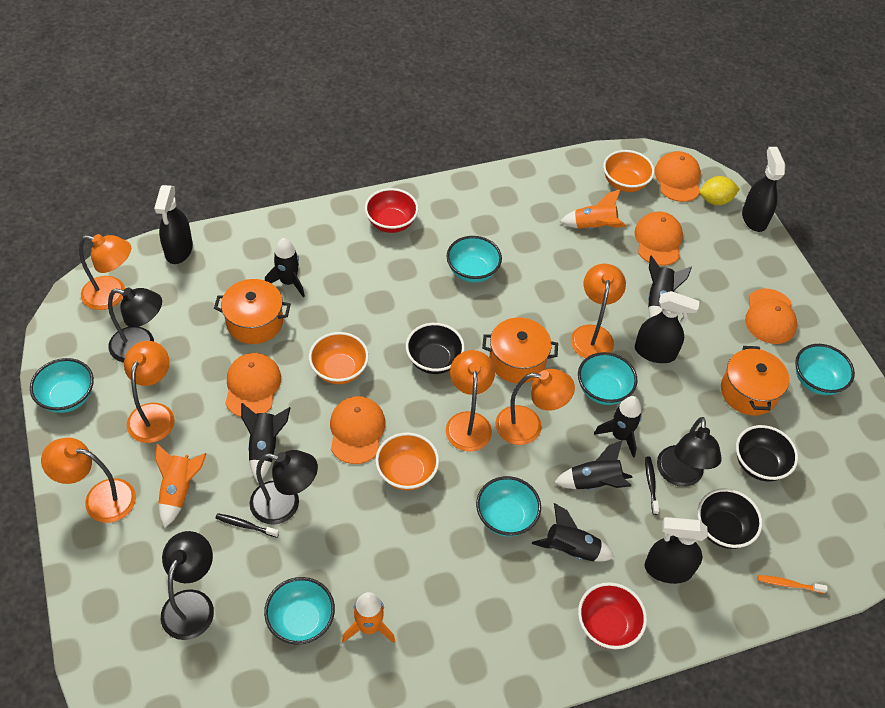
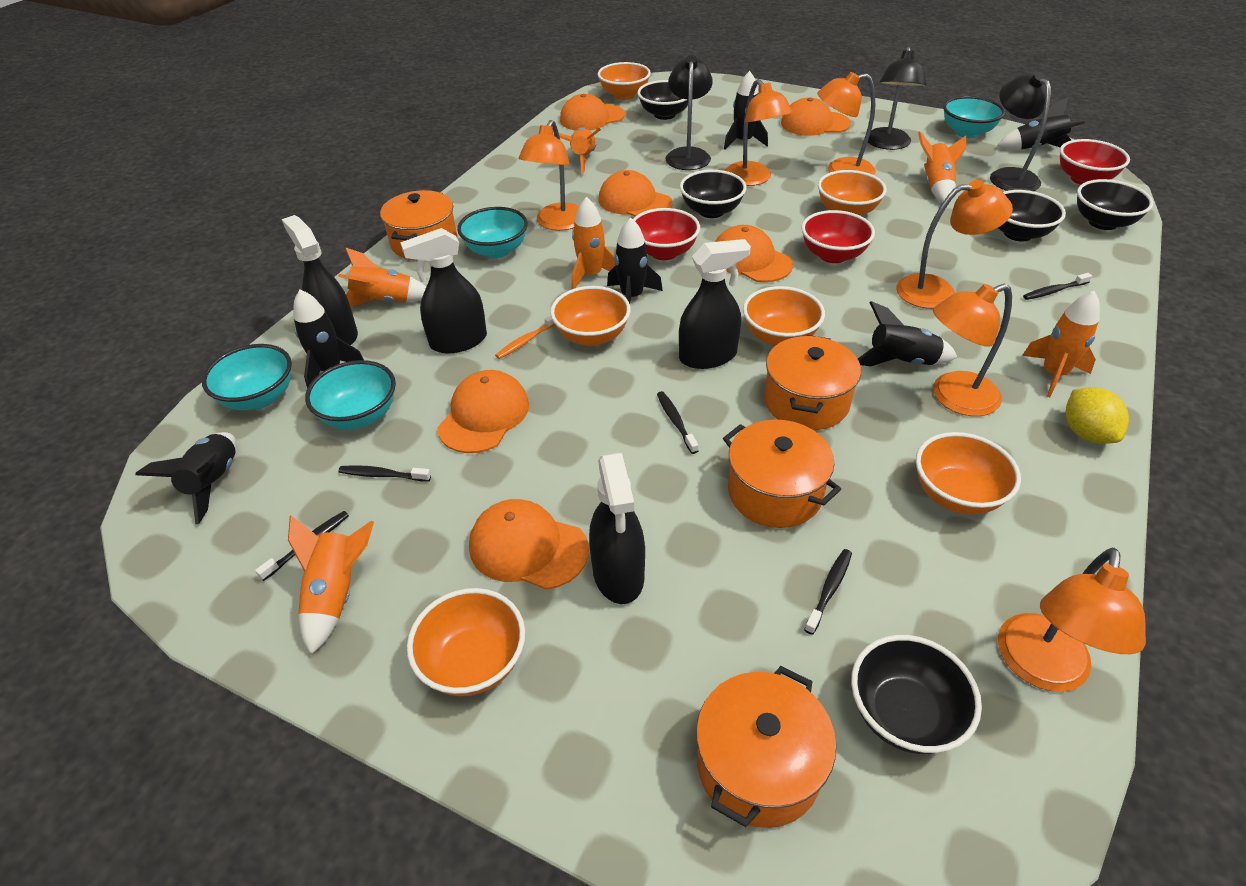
black bowl: [406,323,465,374] [697,488,762,549] [736,425,798,481] = 3 -> [637,80,688,120] [680,170,747,218] [851,635,982,754] [998,190,1066,241] [1077,179,1153,230] = 5
black lamp: [108,287,162,363] [161,531,214,640] [250,450,318,525] [657,417,722,487] = 4 -> [665,55,713,170] [868,47,926,150] [990,72,1051,191] = 3
black toothbrush: [215,513,279,538] [645,456,659,515] = 2 -> [255,511,349,581] [338,465,431,482] [657,391,699,454] [804,549,852,635] [1023,273,1092,300] = 5
orange bowl: [309,332,369,384] [375,432,439,490] [603,150,655,192] = 3 -> [407,588,525,696] [550,286,631,346] [598,62,651,100] [743,286,825,346] [818,170,887,215] [916,432,1021,515] = 6
orange cap: [225,353,281,417] [330,396,386,464] [634,212,683,266] [655,151,701,202] [745,289,797,344] = 5 -> [437,370,529,453] [469,499,589,590] [560,94,625,131] [599,170,673,217] [715,225,793,282] [781,98,851,136] = 6
orange pot: [214,279,291,344] [482,318,558,384] [721,346,789,416] = 3 -> [380,190,457,260] [696,666,836,828] [723,420,841,528] [764,335,861,430] = 4
orange rocket: [155,444,207,528] [342,592,395,643] [560,189,627,229] = 3 -> [288,515,374,655] [338,248,426,307] [559,127,601,174] [571,197,615,290] [918,132,966,203] [1022,291,1100,397] = 6
red bowl: [365,188,419,233] [578,582,647,649] = 2 -> [633,208,700,260] [801,210,875,263] [1060,139,1130,185] = 3
turquoise bowl: [30,358,94,413] [264,577,335,645] [446,236,502,283] [476,476,541,537] [578,352,637,405] [795,344,855,395] = 6 -> [202,344,292,410] [305,360,396,429] [457,207,528,259] [943,96,1005,138] = 4

